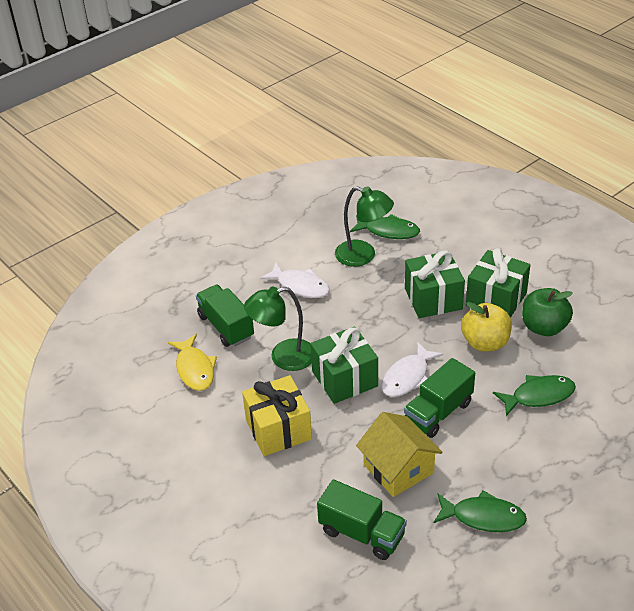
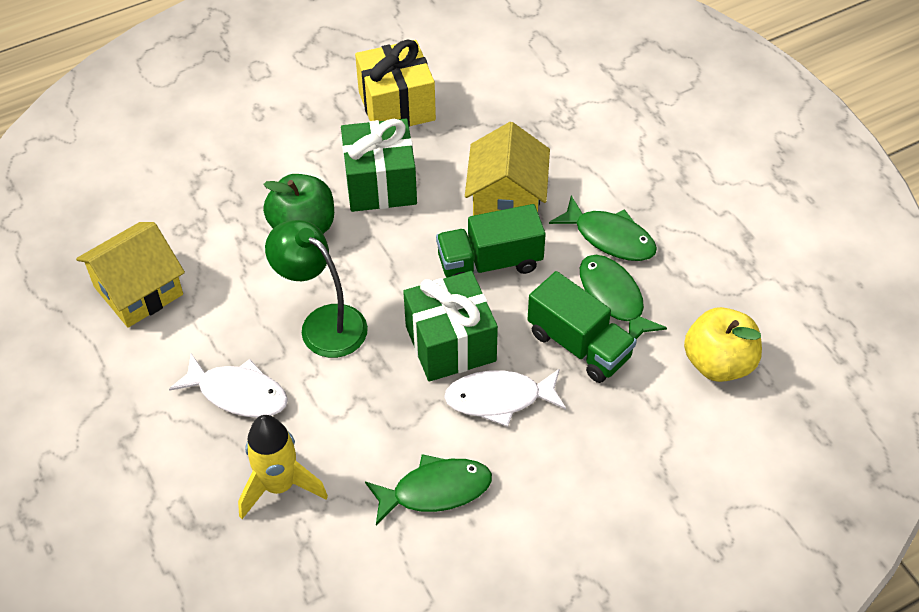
green gift: [311,326,378,404] [405,250,465,318] [466,248,530,318] = 3 -> [341,119,417,212] [403,271,498,382] = 2
green lamp: [244,287,312,371] [335,186,394,267] = 2 -> [265,220,368,358] = 1
green truck: [196,285,254,347] [317,479,407,560] [404,358,475,438] = 3 -> [436,204,546,278] [527,271,637,383] = 2
yellow fish: [168,334,217,391] = 1 -> none = 0
yellow house: [356,412,443,497] = 1 -> [76,222,185,328] [465,122,550,216] = 2
yellow rocket: none = 0 -> [238,415,328,519] = 1

